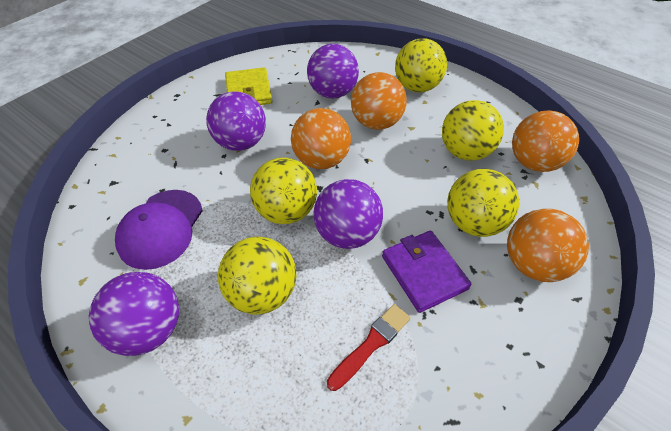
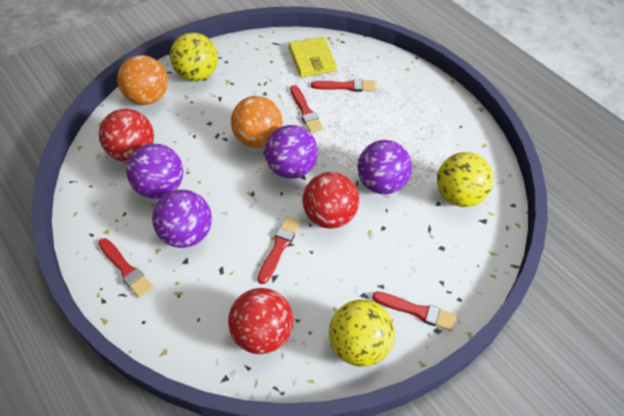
orange ball: [291,108,351,169] [351,72,407,130] [507,209,589,282] [512,110,579,172] = 4 -> [117,55,168,105] [231,96,282,148] = 2
purple cap: [115,190,203,270] = 1 -> none = 0
purple wallet: [382,231,472,313] = 1 -> none = 0
red ball: none = 0 -> [99,109,154,162] [228,288,294,354] [302,172,359,229] = 3
red brush: [327,304,411,391] = 1 -> [98,238,153,298] [258,217,301,284] [290,85,323,133] [311,79,376,92] [372,291,457,331] = 5
yellow ball: [218,236,296,315] [250,158,317,224] [395,38,447,92] [442,100,504,161] [447,169,519,237] = 5 -> [170,33,218,81] [329,300,395,367] [437,152,494,207] = 3

